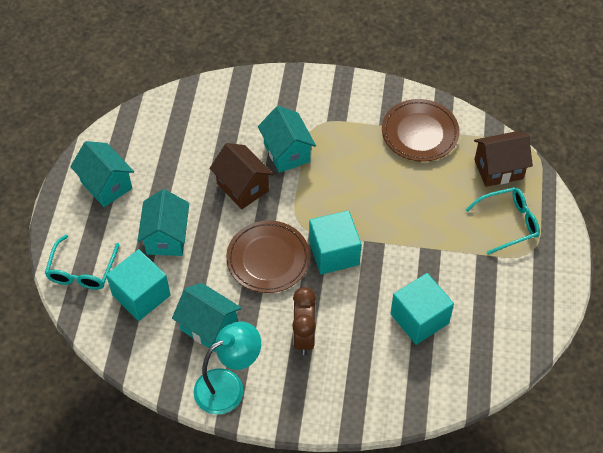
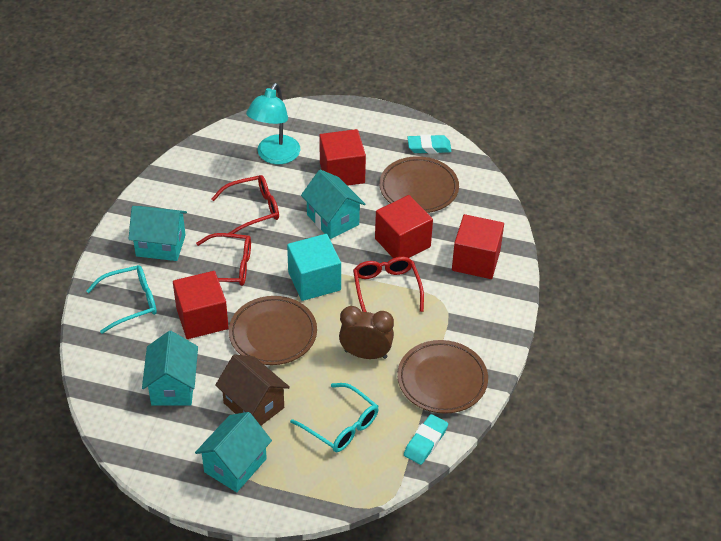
brown house: [209,143,274,209] [474,131,533,187] = 2 -> [215,354,290,426] = 1
brown plate: [226,220,310,293] [382,99,459,162] = 2 -> [229,296,317,365] [379,156,459,213] [397,340,488,414] = 3
red cube: none = 0 -> [173,271,229,339] [319,129,366,186] [375,195,433,258] [452,214,504,279] = 4
red glasses: none = 0 -> [196,233,251,286] [211,175,279,234] [353,257,424,312] = 3
turquoise cube: [106,249,170,321] [309,210,361,274] [390,273,454,345] = 3 -> [287,234,341,301] = 1
turquoise eraser: none = 0 -> [404,414,448,465] [407,134,451,154] = 2

